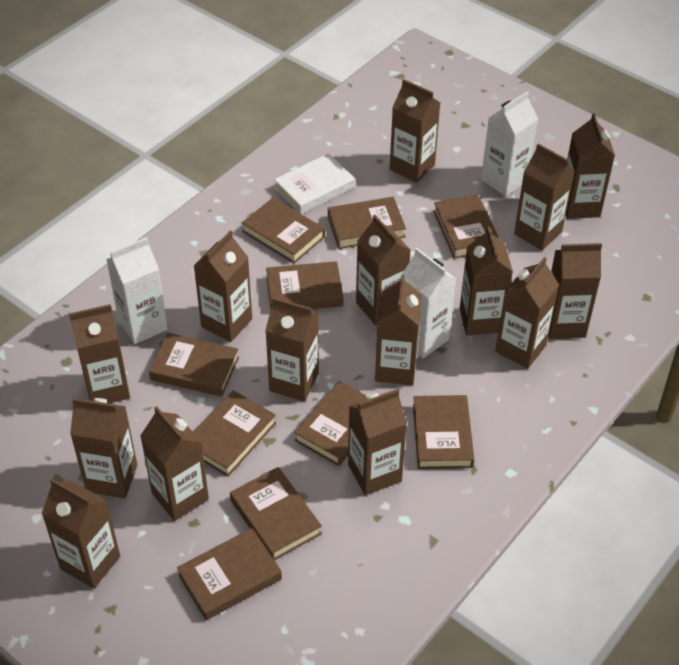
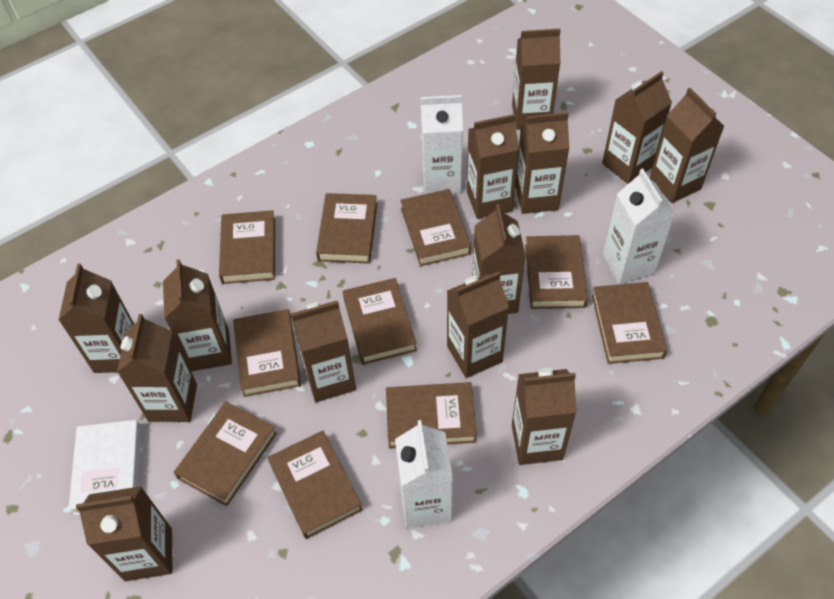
brown carton: [41,479,120,589] [69,304,130,403] [70,398,137,498] [140,406,209,521] [194,231,252,342] [265,297,319,401] [348,389,407,495] [356,215,411,325] [375,275,422,385] [390,79,440,183] [460,226,513,336] [495,257,559,369] [514,144,575,250] [548,243,602,339] [566,113,615,219] = 15 -> [58,264,134,373] [76,486,172,581] [117,314,197,422] [163,259,232,371] [291,301,356,402] [447,272,509,378] [467,114,519,219] [472,204,526,314] [512,29,561,130] [512,368,576,465] [515,112,569,214] [602,71,672,184] [649,88,724,203] = 13

